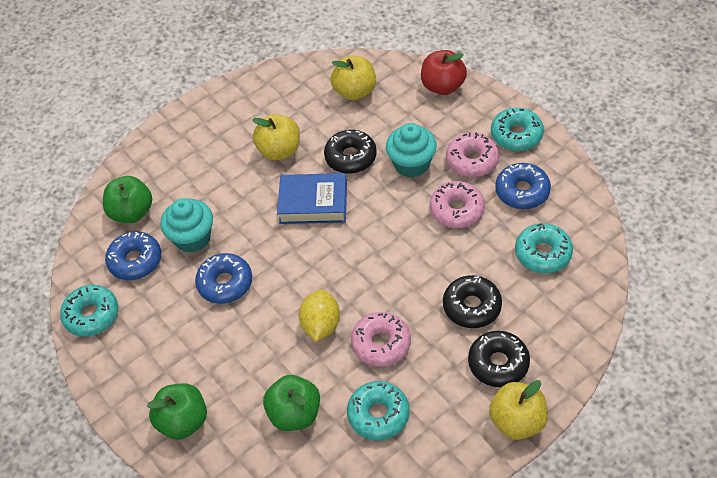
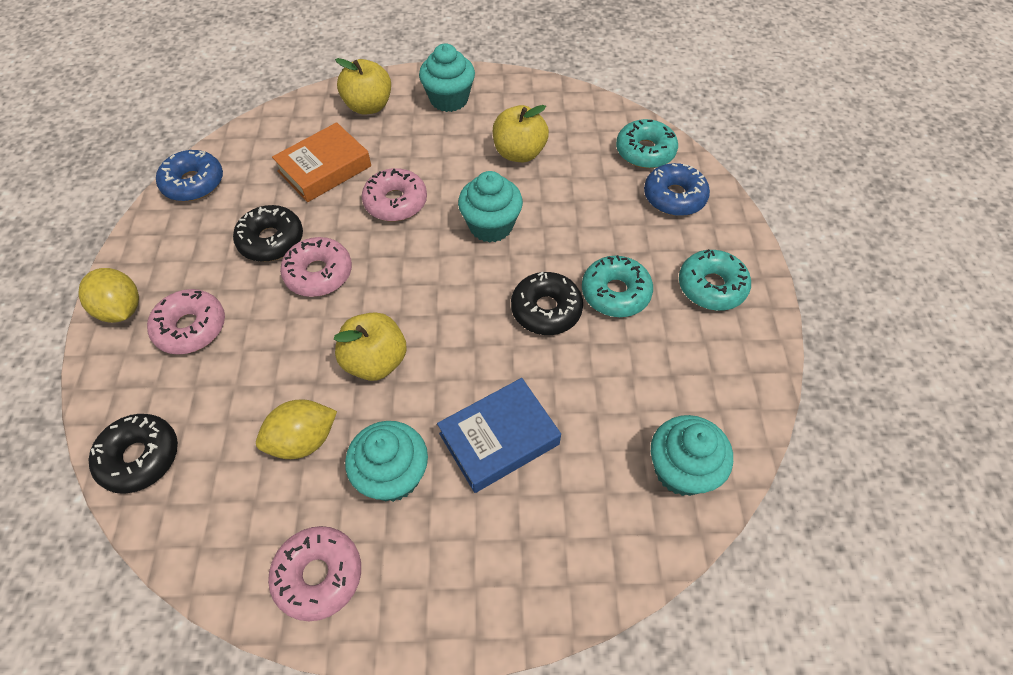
blue donut: [105,231,161,280] [195,253,252,304] [495,163,551,209] = 3 -> [156,150,223,201] [644,163,710,216] = 2
green apple: [103,176,152,223] [147,383,207,440] [263,375,320,431] = 3 -> none = 0
orange book: none = 0 -> [272,122,371,202] = 1
pink donut: [351,312,411,367] [430,181,485,228] [446,133,499,177] = 3 -> [147,289,225,354] [268,526,361,621] [280,237,352,297] [362,168,427,221] = 4
red apple: [421,50,467,95] = 1 -> none = 0
turquoise cupcake: [161,198,213,253] [386,123,437,177] = 2 -> [345,421,428,502] [419,44,475,112] [458,171,523,243] [651,415,733,496] = 4
turquoise donut: [60,285,118,337] [347,381,410,441] [491,108,544,151] [515,223,573,273] = 4 -> [582,255,653,317] [616,119,678,168] [679,249,751,311] = 3
yellow lemon: [299,289,340,342] = 1 -> [79,268,139,323] [256,400,337,459] = 2

